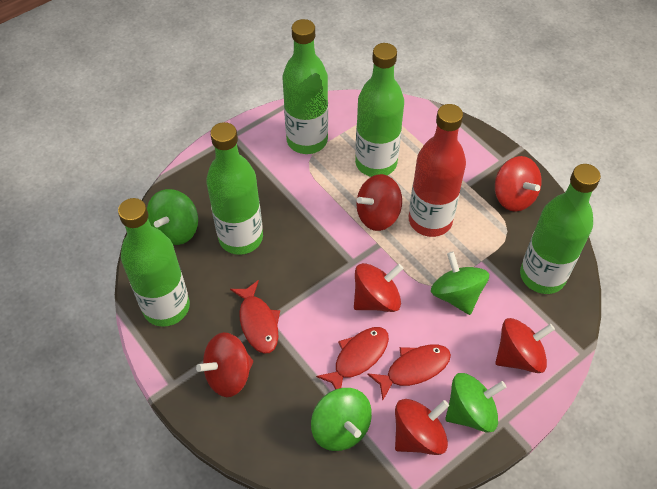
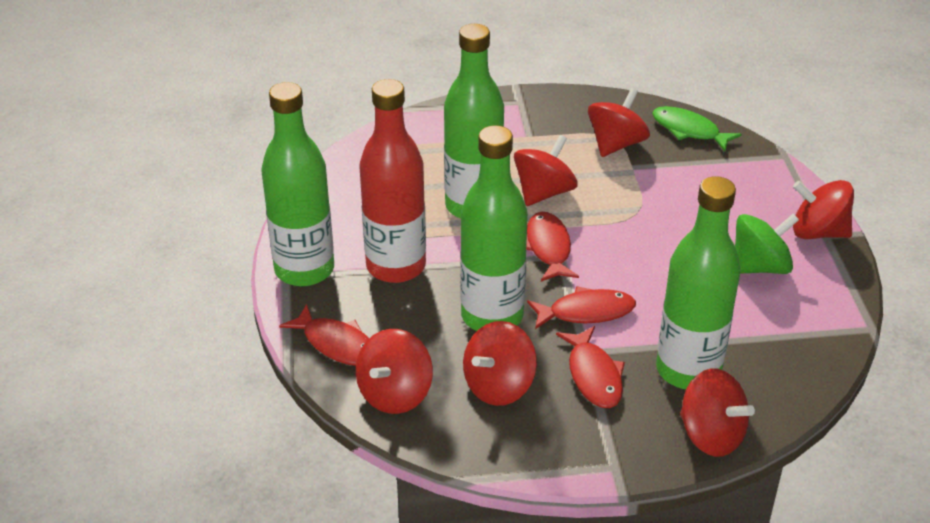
green bottle: [118,198,190,327] [206,122,263,255] [282,19,328,154] [355,43,404,177] [520,164,601,294] = 5 -> [261,82,334,286] [444,24,504,219] [460,125,528,331] [656,176,741,389] = 4
green fish: none = 0 -> [652,106,742,151] = 1
green spinning top: [147,189,198,245] [311,388,372,451] [431,251,489,315] [445,373,506,433] = 4 -> [735,214,799,274] = 1
red fish: [230,280,280,354] [316,327,389,389] [367,345,451,400] = 3 -> [279,304,369,366] [526,212,579,281] [527,286,636,329] [556,326,625,408] = 4

